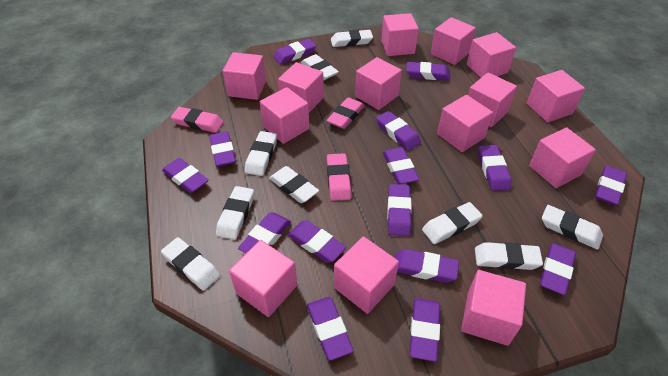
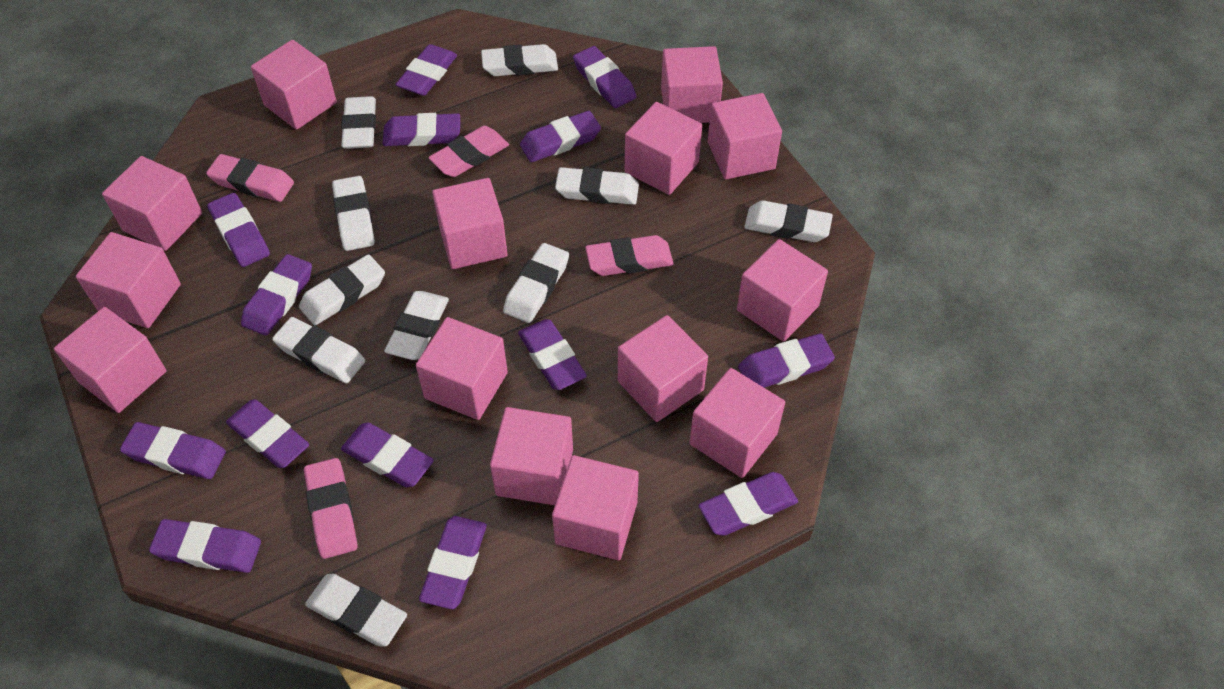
pink eraser: [171,107,223,133] [327,98,365,129] [327,153,351,201] = 3 -> [206,154,294,202] [304,458,357,559] [428,126,509,177] [585,235,673,276] = 4
purple eraser: [162,158,209,193] [209,131,236,167] [238,212,291,253] [273,39,316,64] [288,220,346,263] [307,297,354,361] [376,111,421,150] [383,147,419,184] [387,184,412,236] [395,249,459,283] [406,62,450,81] [410,298,440,362] [478,145,511,191] [540,243,576,295] [595,166,627,205] = 15 -> [120,422,226,479] [149,519,261,573] [207,193,270,267] [226,399,309,468] [241,254,312,336] [341,422,434,487] [383,113,460,146] [395,44,457,96] [419,516,487,609] [518,319,587,390] [520,111,601,162] [573,46,636,108] [699,472,798,536] [738,334,835,388] = 14
white eraser: [161,237,220,291] [216,186,254,240] [245,131,277,176] [269,166,319,203] [301,54,339,81] [331,30,373,47] [422,202,483,244] [475,242,543,270] [542,205,603,250] = 9 -> [272,317,365,383] [299,254,385,325] [305,574,407,647] [332,176,375,251] [341,96,376,149] [384,291,449,360] [481,44,558,76] [503,243,569,323] [555,167,639,205] [744,200,833,242] = 10

